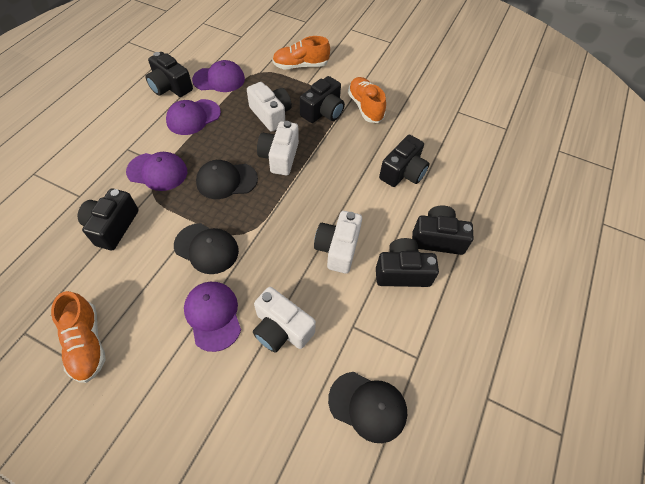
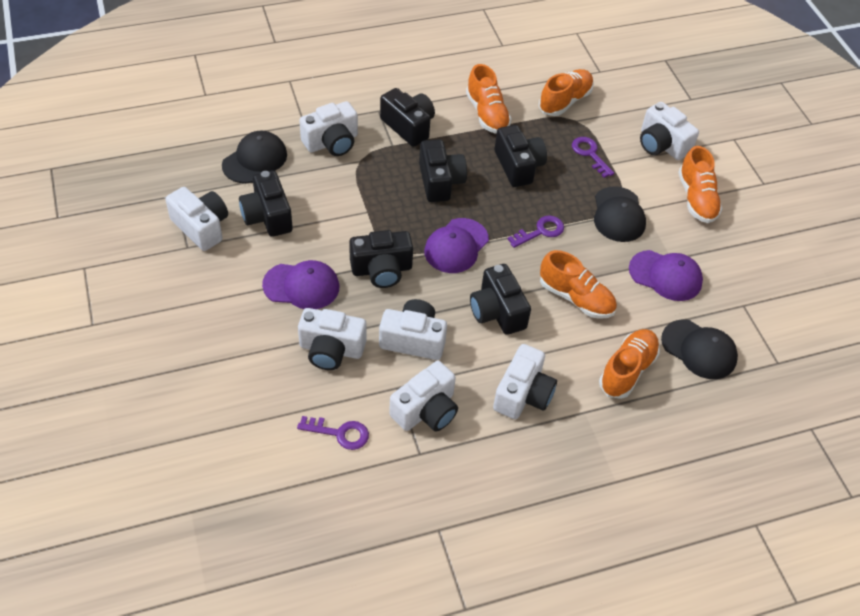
orange shoe: [51,291,106,383] [272,36,330,69] [348,77,386,123] = 3 -> [466,64,512,134] [539,69,594,116] [540,250,617,319] [599,329,660,399] [678,146,723,223] = 5
purple cap: [126,152,187,191] [166,99,221,135] [184,282,241,352] [192,60,245,92] = 4 -> [262,260,339,309] [424,218,489,273] [629,250,703,301] = 3
purple key: none = 0 -> [297,416,369,450] [508,215,564,248] [572,137,614,178] = 3
white camera: [247,82,292,132] [253,287,316,353] [257,121,299,175] [314,211,362,274] = 4 -> [165,187,228,251] [298,308,366,370] [299,101,358,156] [379,299,447,360] [389,361,458,432] [493,344,557,419] [640,102,699,160] = 7

